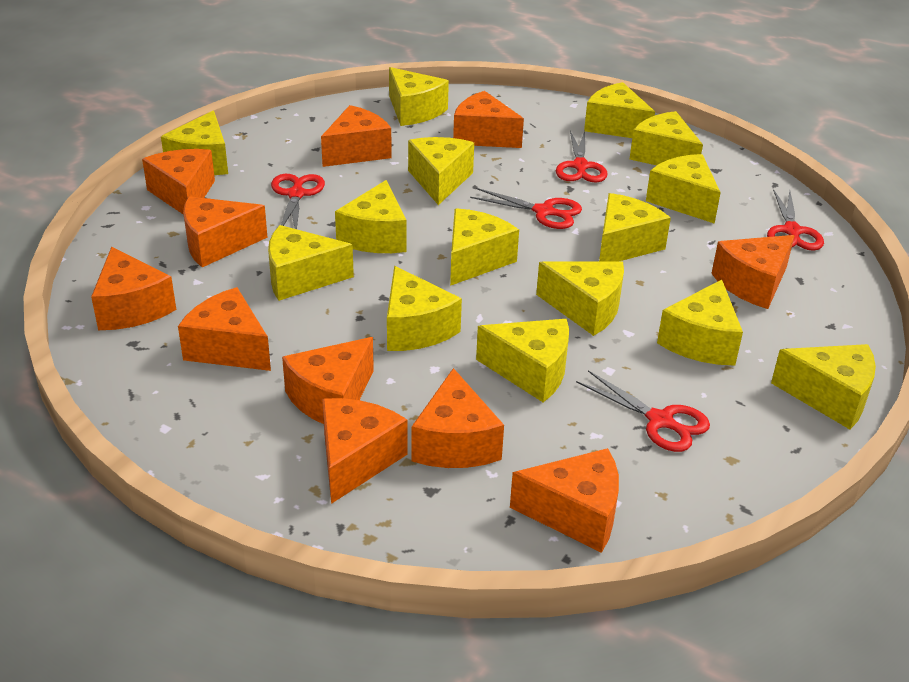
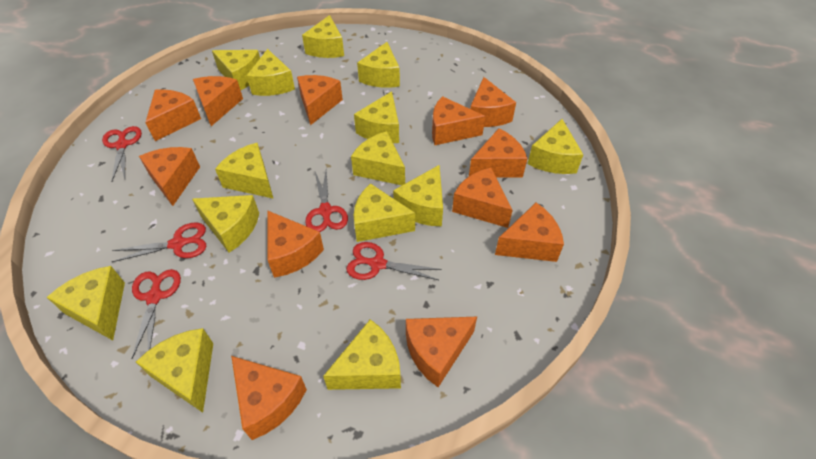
orange cheese: [91,247,176,330] [142,149,215,215] [178,287,271,371] [183,196,268,267] [282,337,374,424] [321,105,392,167] [322,398,408,504] [411,368,504,468] [453,91,524,148] [510,448,619,553] [711,235,795,309] = 11 -> [139,147,200,206] [145,89,201,141] [193,76,243,126] [231,356,307,440] [268,211,324,278] [297,75,343,125] [406,317,477,387] [432,96,485,145] [452,168,513,228] [469,128,528,178] [470,77,516,127] [495,203,564,262] = 12
yellow cheese: [161,110,228,175] [268,225,354,301] [335,180,407,253] [387,266,462,351] [389,67,449,126] [408,137,474,205] [450,208,519,286] [476,319,569,402] [536,261,624,336] [584,82,655,138] [599,193,671,261] [630,111,703,165] [646,154,721,224] [657,280,743,366] [771,344,876,429] = 15 -> [47,266,125,340] [136,328,213,413] [192,195,259,253] [212,50,260,90] [215,143,274,199] [247,49,295,96] [302,15,344,58] [323,319,401,390] [351,131,405,185] [354,91,399,143] [354,183,415,242] [357,42,400,88] [393,165,443,226] [527,119,584,174] = 14

